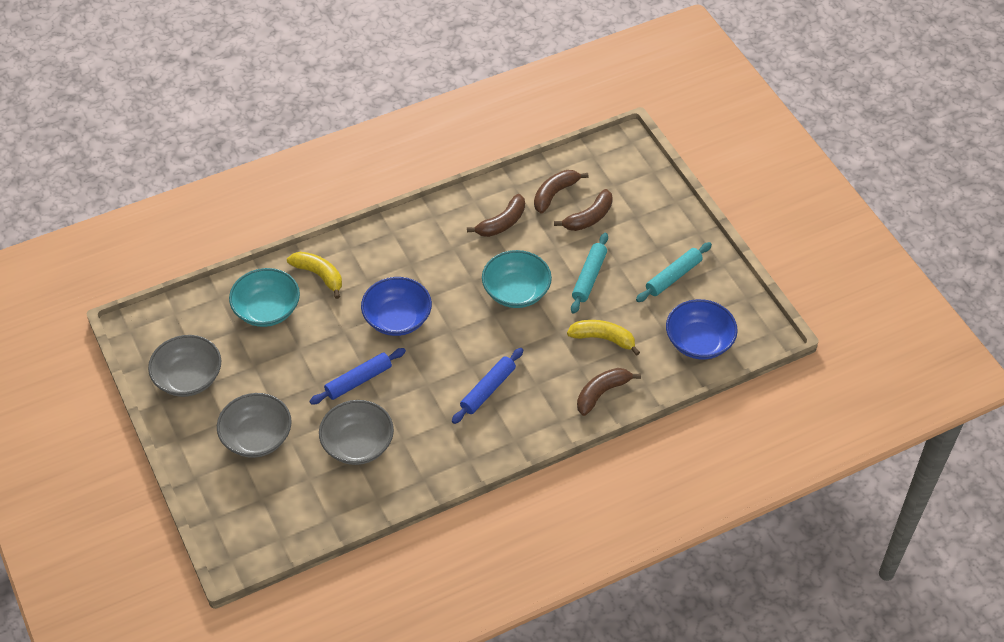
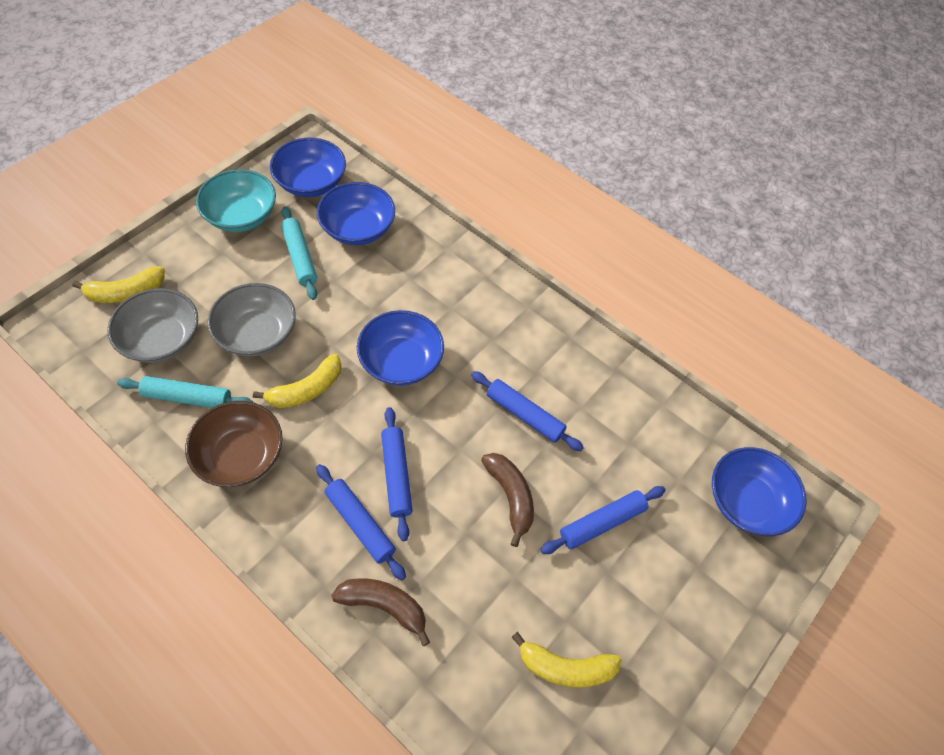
blue bowl: [361,277,432,336] [666,299,738,359] = 2 -> [270,138,346,197] [317,182,395,245] [357,310,444,386] [712,447,807,536] = 4
blue rolling pin: [309,348,406,405] [452,348,523,424] = 2 -> [316,464,406,580] [381,407,413,541] [471,371,584,451] [540,486,666,554] = 4
brown banana: [467,194,525,237] [534,170,588,213] [554,189,613,231] [577,368,641,416] = 4 -> [331,578,430,646] [481,453,534,547] = 2
brown bowl: none = 0 -> [185,401,283,487] = 1
grey bowl: [148,335,221,397] [217,393,292,458] [319,400,394,465] = 3 -> [107,288,198,363] [207,283,296,357] = 2
turquoise bowl: [229,268,300,327] [482,250,552,308] = 2 -> [196,169,276,232] = 1
yellow banana: [287,252,342,299] [567,320,640,356] = 2 -> [72,266,165,303] [253,354,342,408] [511,632,622,688] = 3

